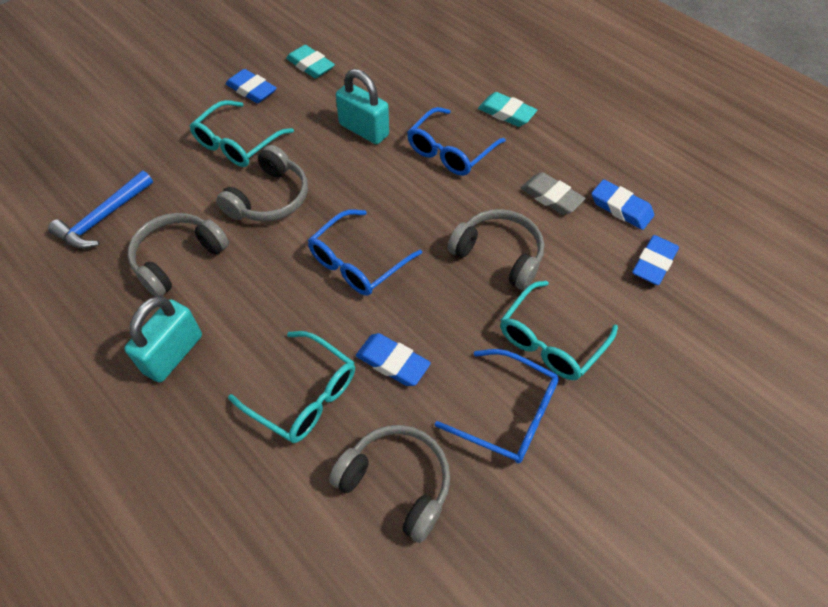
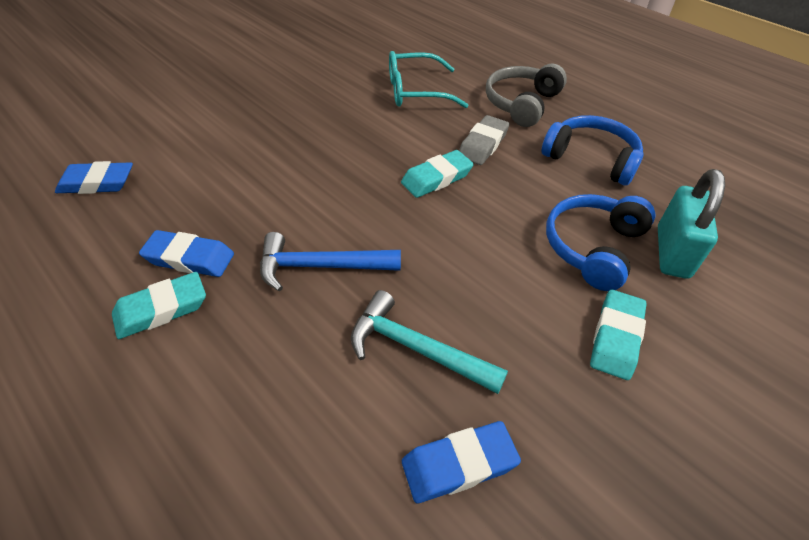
blue eraser: [226,69,277,103] [356,333,431,386] [591,179,654,230] [632,235,679,285] = 4 -> [55,161,133,194] [139,230,234,277] [402,421,521,503] = 3
blue glasses: [308,209,422,296] [407,107,506,176] [435,349,559,464] = 3 -> none = 0
blue headphones: none = 0 -> [541,115,643,186] [546,194,655,291] = 2
grey headphones: [127,213,229,297] [216,145,308,222] [329,425,450,543] [447,209,544,290] = 4 -> [486,64,567,127] = 1
turquoise eraser: [286,45,335,78] [478,92,537,127] = 2 -> [112,272,206,339] [401,150,474,198] [590,290,647,380] = 3
turquoise glasses: [189,100,294,167] [228,331,355,443] [500,281,618,380] = 3 -> [389,51,469,108] = 1
turquoise hammer: none = 0 -> [351,290,508,394] = 1
turquoise padlock: [124,296,202,383] [336,69,389,144] = 2 -> [658,169,725,279] = 1

